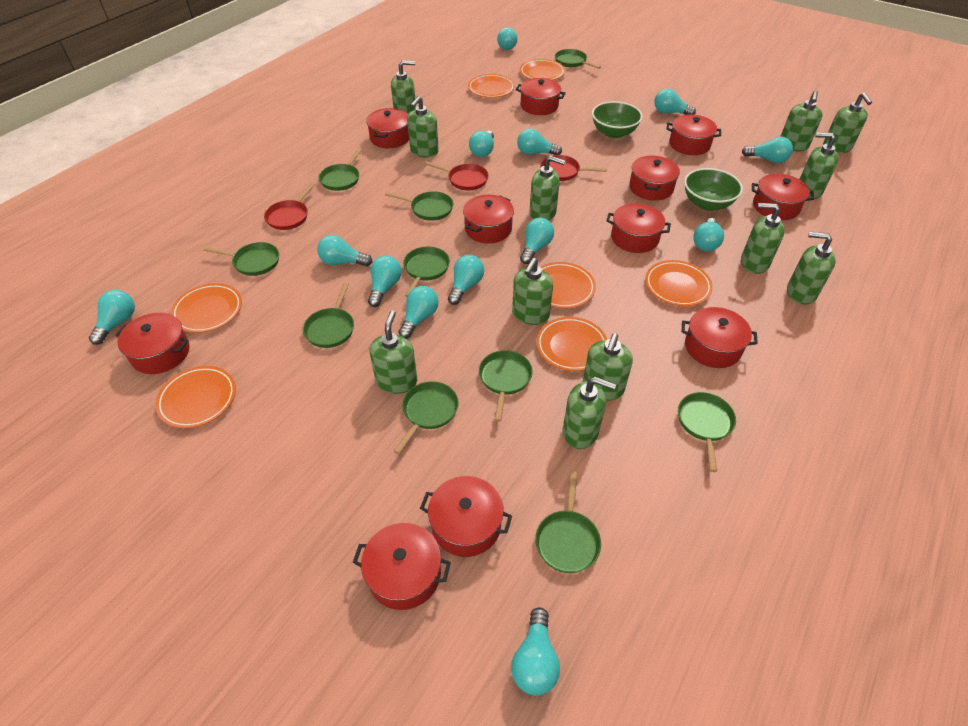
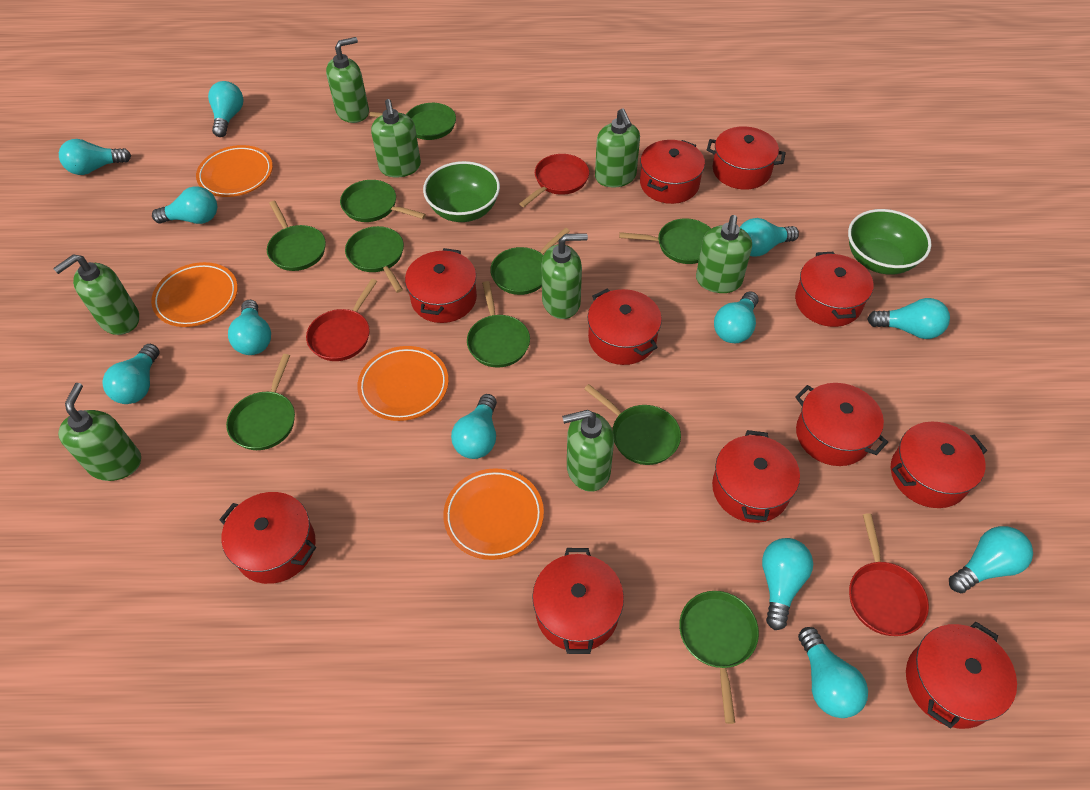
green soap dispenser: [369,310,417,394] [391,60,416,114] [407,96,439,157] [512,258,553,325] [530,156,565,221] [563,377,616,449] [583,333,633,401] [741,203,785,274] [780,91,823,152] [787,232,836,305] [800,132,838,199] [823,92,872,153] = 12 -> [53,254,139,335] [58,383,141,481] [326,37,369,123] [371,99,421,177] [541,233,588,319] [562,410,614,492] [595,108,640,188] [696,215,752,293] = 8
orange plate: [155,366,236,428] [171,283,242,333] [468,74,515,98] [520,59,565,80] [536,317,607,371] [540,262,596,308] [645,260,713,306] = 7 -> [151,262,238,327] [196,145,273,197] [357,346,449,421] [443,468,544,560] = 4
turquoise light bulb: [89,290,135,345] [317,235,372,267] [368,256,402,307] [399,286,439,339] [448,255,484,305] [469,130,494,157] [497,28,517,50] [511,607,560,696] [517,129,562,155] [520,218,554,264] [654,89,696,115] [693,218,724,251] [742,137,793,163] = 13 -> [59,139,131,175] [103,344,160,404] [152,186,217,224] [208,81,243,137] [228,300,271,355] [451,394,497,459] [714,291,759,343] [739,218,799,257] [762,538,813,630] [798,627,868,718] [867,298,950,339] [949,526,1033,593] = 12

